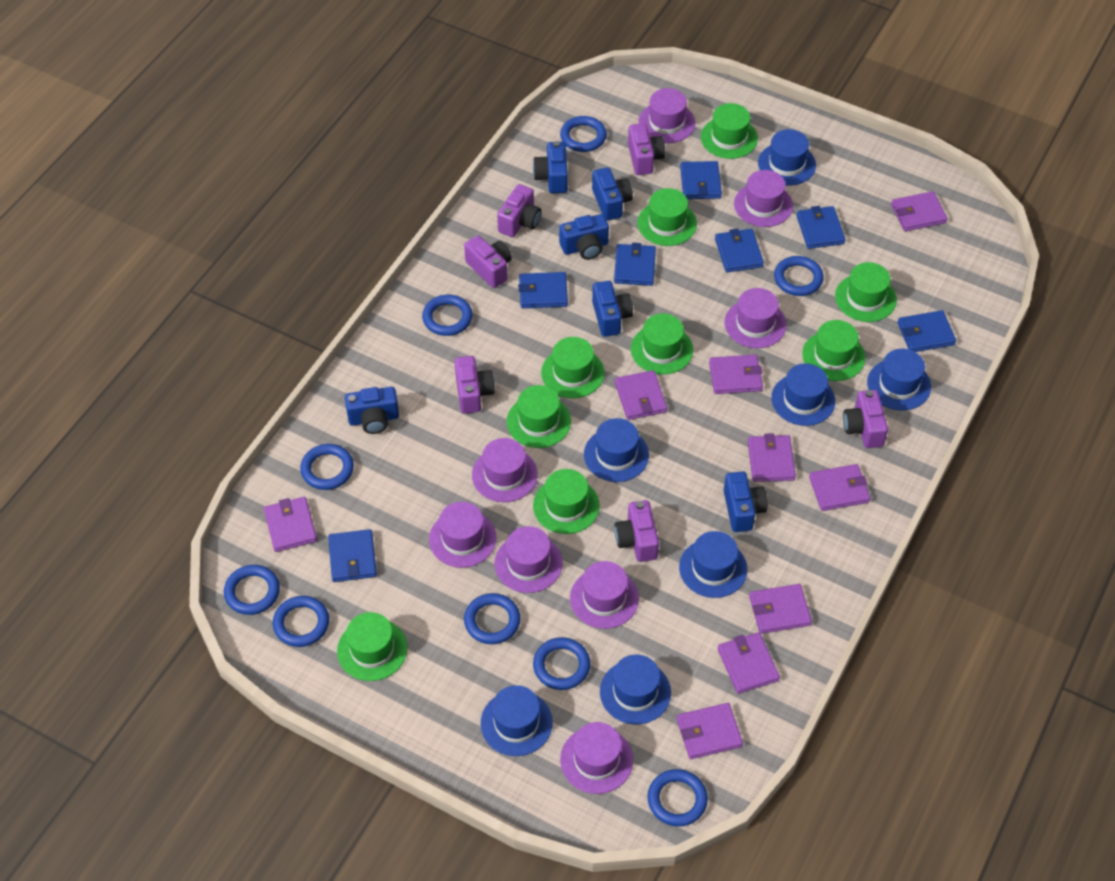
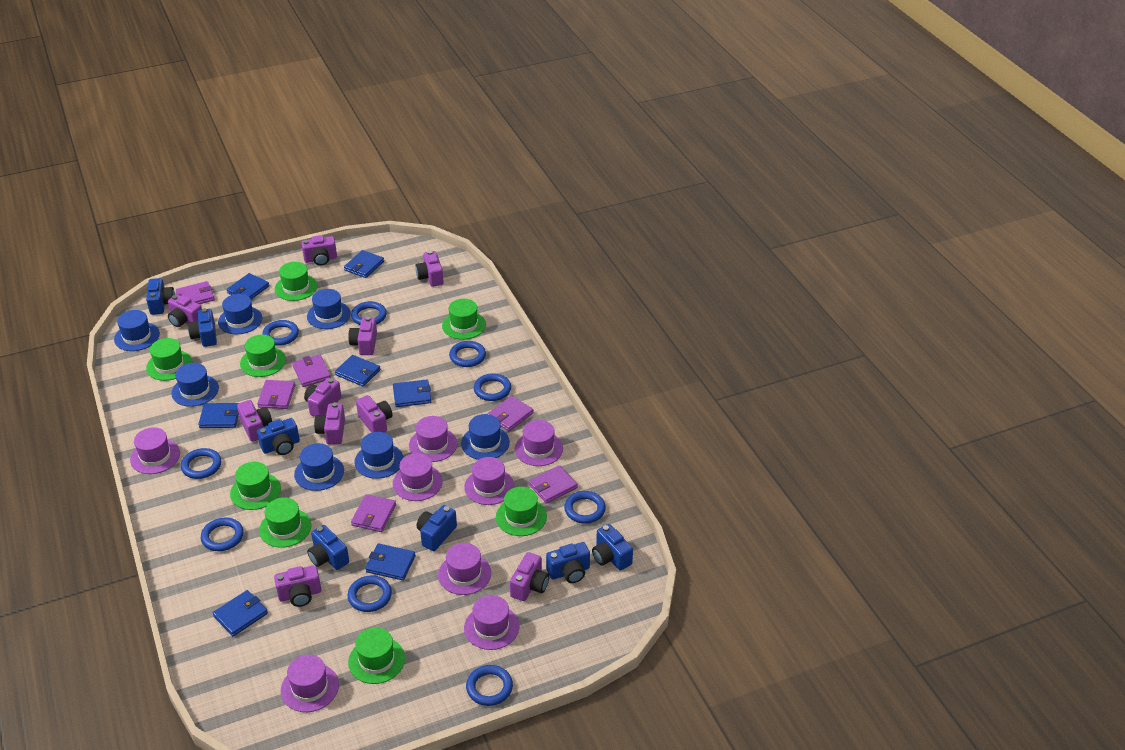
blue camera: [345,387,399,434] [533,141,568,193] [559,214,609,260] [592,167,633,221] [592,281,633,337] [724,471,768,532] = 6 -> [146,278,175,315] [188,308,217,347] [257,418,300,455] [307,525,349,570] [417,505,457,551] [546,542,590,583] [592,524,633,570] = 7
green hat: [337,612,407,681] [507,385,571,448] [533,469,600,534] [541,337,604,398] [631,314,693,374] [637,188,697,246] [701,103,758,159] [802,320,865,381] [835,262,897,322] = 9 -> [146,338,193,381] [230,462,281,510] [240,335,286,377] [259,497,311,548] [275,262,318,301] [348,628,405,684] [442,299,486,339] [496,487,547,536] = 8
purple camera: [455,356,495,414] [464,236,512,288] [497,184,542,237] [615,500,659,562] [628,123,665,175] [843,390,888,448] = 6 -> [168,294,202,327] [237,400,272,442] [274,565,321,607] [301,235,337,266] [304,378,342,417] [314,402,345,445] [348,317,377,355] [356,395,392,433] [415,250,444,287] [510,552,549,601] = 10
purple wallet: [264,497,317,552] [615,370,667,420] [677,703,743,759] [709,354,763,394] [717,632,780,694] [748,433,796,482] [749,584,812,634] [809,464,871,511] [891,191,948,231] = 9 -> [176,281,215,304] [257,380,295,409] [292,355,331,387] [351,494,396,532] [487,396,534,431] [529,465,578,504] = 6

